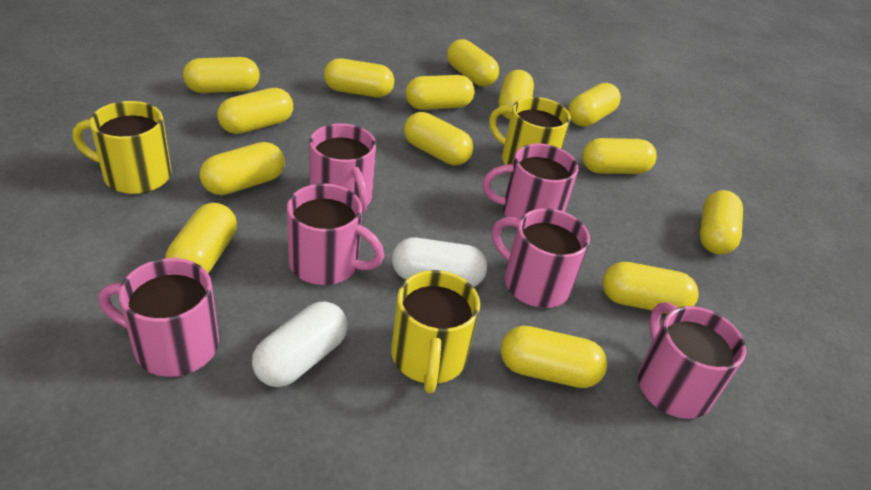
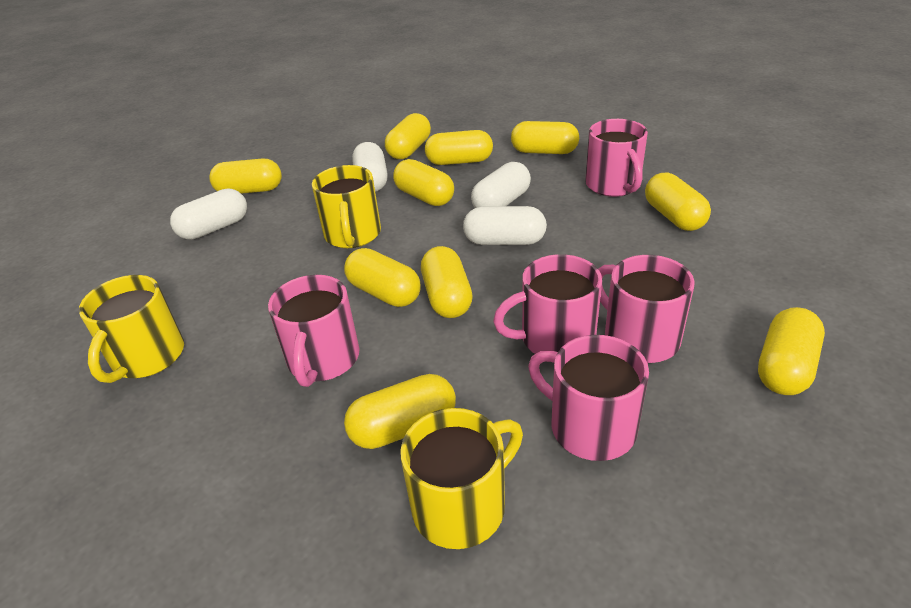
pink mug: [99,258,219,377] [287,184,384,285] [309,123,376,213] [483,143,578,219] [492,208,590,308] [638,302,746,419] = 6 -> [268,275,359,387] [493,254,602,354] [528,335,649,461] [585,119,648,197] [599,255,695,363] = 5
white capsule: [252,301,348,387] [392,238,487,287] = 2 -> [170,188,247,239] [352,142,388,192] [463,206,547,245] [471,162,531,208] = 4
yellow capsule: [166,203,237,274] [183,57,260,93] [200,142,285,195] [217,88,293,134] [324,58,394,97] [404,112,473,165] [405,75,475,110] [447,39,499,86] [498,70,534,120] [500,326,607,388] [568,83,621,127] [582,138,657,174] [602,262,699,314] [700,190,743,254] = 14 -> [209,159,282,194] [344,248,421,307] [344,374,456,449] [385,113,431,159] [393,159,454,206] [421,246,473,318] [425,130,493,165] [511,121,579,154] [645,172,711,231] [758,307,825,395] = 10

